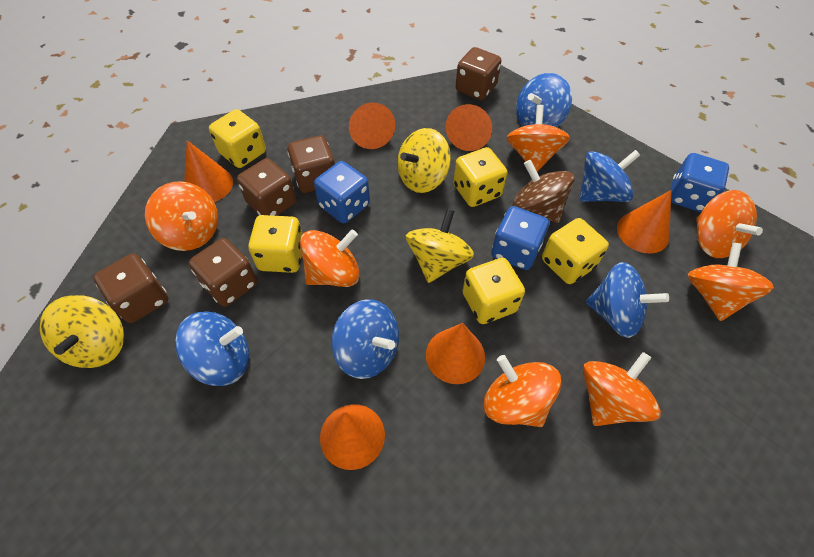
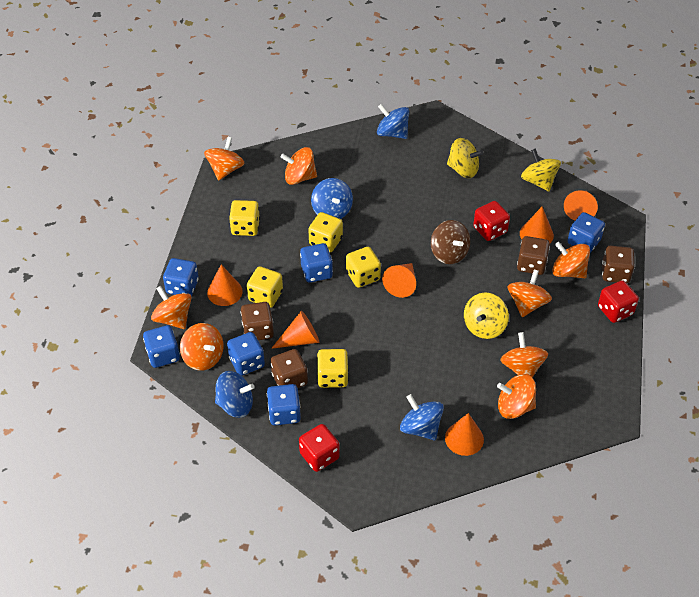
blue dice: [314,161,370,223] [491,206,549,270] [670,153,729,213] = 3 -> [143,325,180,368] [163,258,199,296] [227,332,265,376] [267,384,301,425] [300,243,333,282] [567,212,605,253] = 6
blue spinning top: [175,311,249,386] [331,299,399,379] [516,73,572,127] [579,150,640,202] [586,262,669,338] = 5 -> [215,371,255,418] [311,178,353,219] [377,104,409,139] [400,394,444,440] = 4
brown dice: [93,253,169,323] [189,238,257,307] [237,158,296,216] [287,135,335,193] [455,47,501,100] = 5 -> [241,302,274,340] [271,349,308,388] [517,236,550,275] [602,245,635,283] = 4
orange spinning top: [145,181,218,251] [300,230,360,287] [484,355,561,427] [507,105,570,172] [583,352,661,426] [687,243,774,321] [696,190,763,258] = 7 -> [151,286,192,329] [180,323,223,371] [204,137,245,181] [280,147,317,185] [497,374,536,419] [500,332,548,378] [507,269,552,317] [552,242,590,278] = 8
red dice: none = 0 -> [299,424,340,472] [473,201,510,241] [598,280,639,323] = 3

